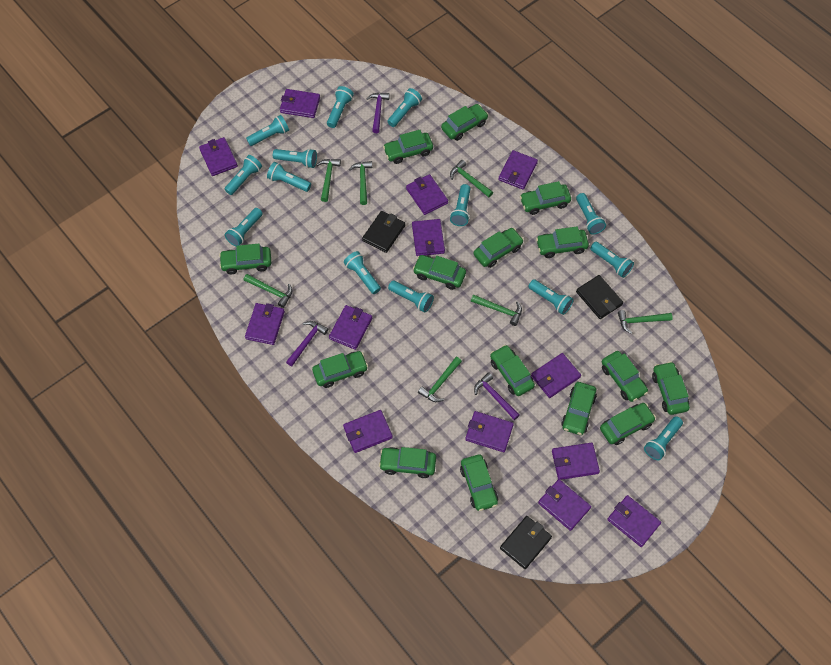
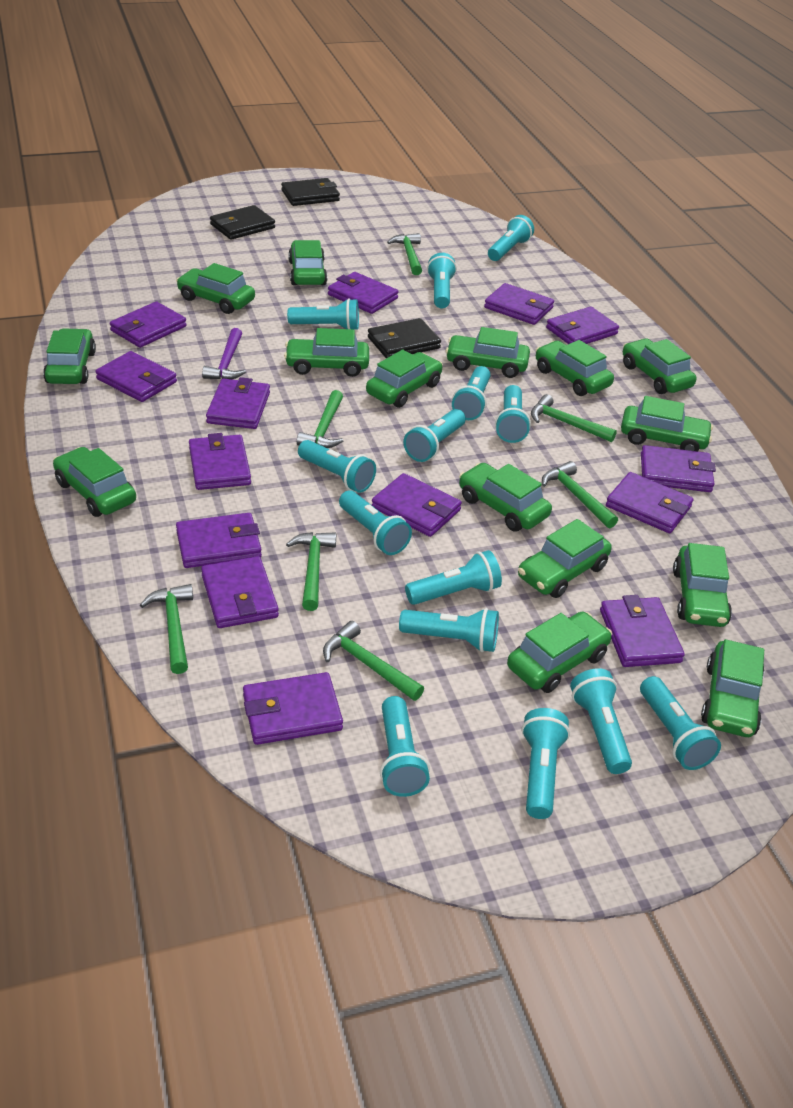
purple hammer: [286,321,328,366] [366,93,390,133] [474,372,520,420] = 3 -> [202,328,246,379] = 1
purple wallet: [199,137,238,176] [245,303,285,345] [280,89,320,118] [329,305,372,350] [343,410,393,453] [406,174,448,215] [412,219,445,256] [465,411,514,452] [498,150,538,190] [531,353,581,398] [538,479,591,531] [552,443,600,480] [607,495,661,547] = 13 -> [95,351,177,402] [110,301,187,348] [176,513,262,568] [189,433,251,490] [201,556,279,628] [206,377,270,429] [243,672,343,745] [328,272,398,314] [372,473,462,537] [484,283,554,325] [546,306,619,344] [600,595,685,667] [606,472,694,533] [641,445,716,492] = 14

